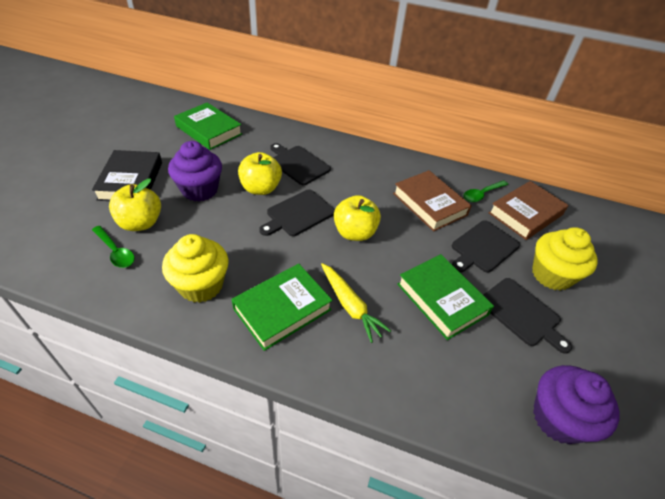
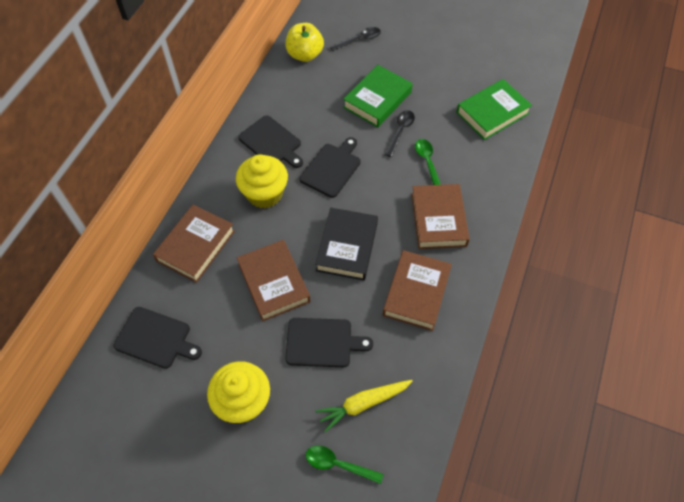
black spoon: none = 0 -> [330,27,381,51] [385,110,415,157] = 2
brown book: [393,170,472,231] [488,181,568,240] = 2 -> [153,204,235,283] [237,240,311,321] [383,250,452,331] [411,184,470,249] = 4
green book: [174,103,242,150] [231,264,333,351] [397,254,494,340] = 3 -> [343,65,413,127] [456,79,532,140] = 2
purple cupcake: [168,141,222,201] [533,365,620,444] = 2 -> none = 0
yellow apple: [109,178,161,231] [238,152,282,195] [334,195,381,241] = 3 -> [286,23,324,62] = 1

